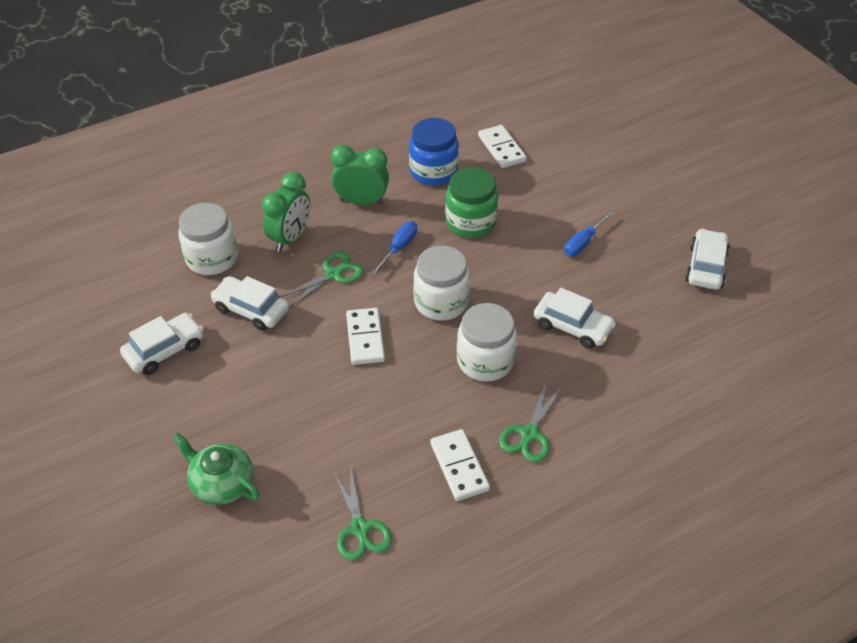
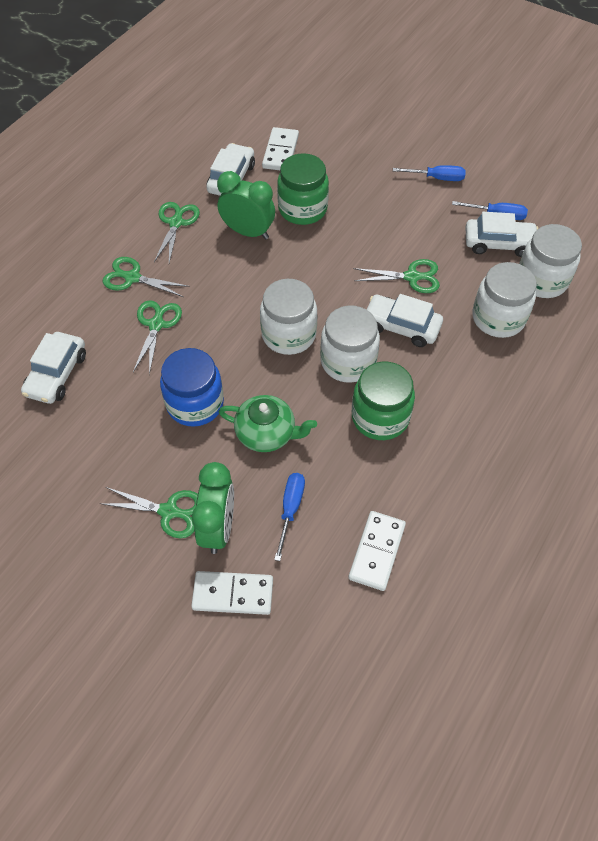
blue screwdriver: [371,221,417,274] [564,210,614,256] = 2 -> [274,473,305,561] [393,165,466,181] [452,201,528,220] = 3
green jar: [445,167,498,238] = 1 -> [277,153,329,225] [352,362,415,440] = 2
green scissors: [281,252,364,307] [333,466,392,561] [499,381,563,462] = 3 -> [99,487,198,538] [103,257,190,297] [133,300,182,375] [154,202,200,263] [354,259,440,293] = 5
white jar: [179,203,238,275] [413,246,470,321] [457,303,517,381] = 3 -> [260,279,317,355] [320,306,380,383] [472,262,537,338] [519,224,582,298] = 4

